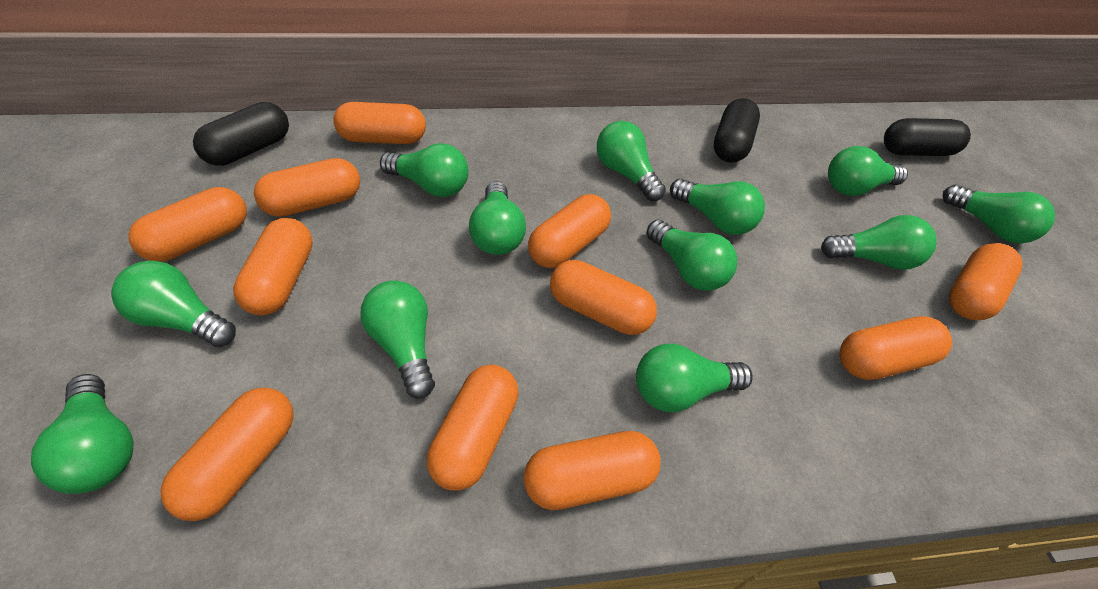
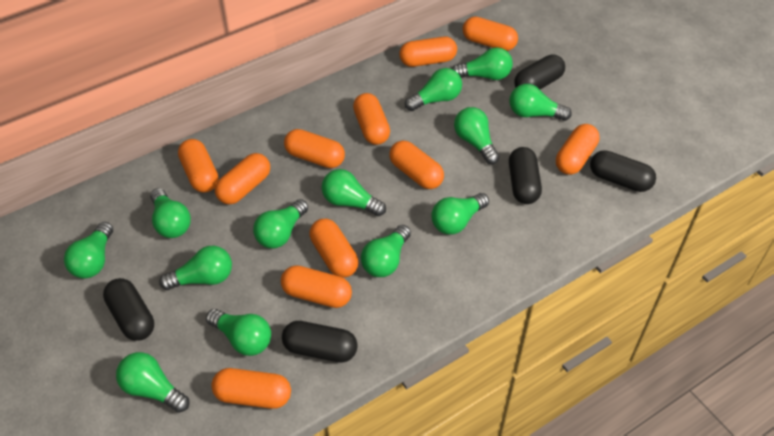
black capsule: [193,102,289,166] [714,98,760,163] [884,118,971,156] = 3 -> [103,278,154,341] [282,321,358,363] [509,147,542,204] [514,54,565,90] [590,150,656,192] = 5
green light bulb: [31,374,133,494] [111,261,236,347] [360,281,435,399] [380,143,469,197] [469,181,526,255] [597,121,666,201] [636,344,753,412] [646,219,737,291] [670,178,765,235] [821,215,937,270] [828,146,908,196] [942,184,1055,244] = 12 -> [64,222,113,279] [116,352,189,413] [150,188,191,238] [159,246,232,290] [206,309,271,356] [253,199,308,248] [322,169,386,216] [361,225,411,277] [405,68,462,111] [431,193,489,235] [452,47,513,80] [454,107,499,164] [509,84,572,121] = 13

